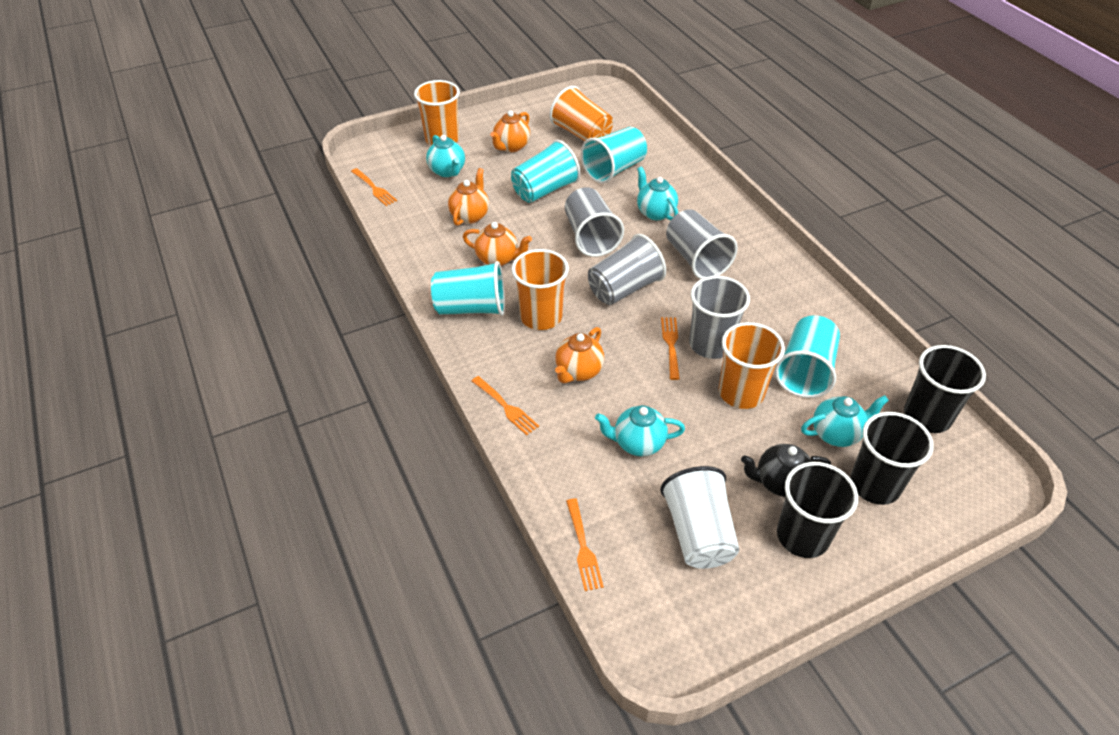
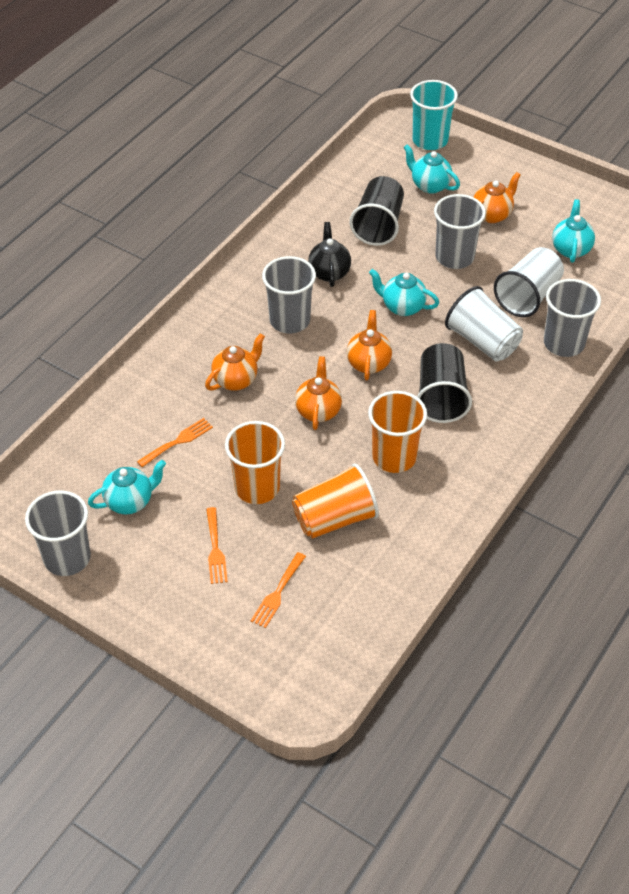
black cup: [777,462,858,558] [850,412,934,505] [904,345,986,433] = 3 -> [350,176,404,246] [417,343,472,423] = 2
orange cup: [414,80,460,146] [511,249,569,330] [550,86,613,141] [719,322,785,409] = 4 -> [225,421,285,504] [292,463,379,539] [368,391,427,473] = 3
orange fork: [351,168,397,206] [472,376,539,435] [566,498,604,591] [661,317,680,380] = 4 -> [137,418,213,467] [206,507,228,584] [251,552,306,628] = 3
turquoise cup: [431,261,505,316] [511,140,581,203] [581,127,647,184] [775,315,840,398] = 4 -> [410,80,458,150] = 1
white cup: [660,466,739,569] = 1 -> [445,286,523,361] [494,247,564,317] = 2

